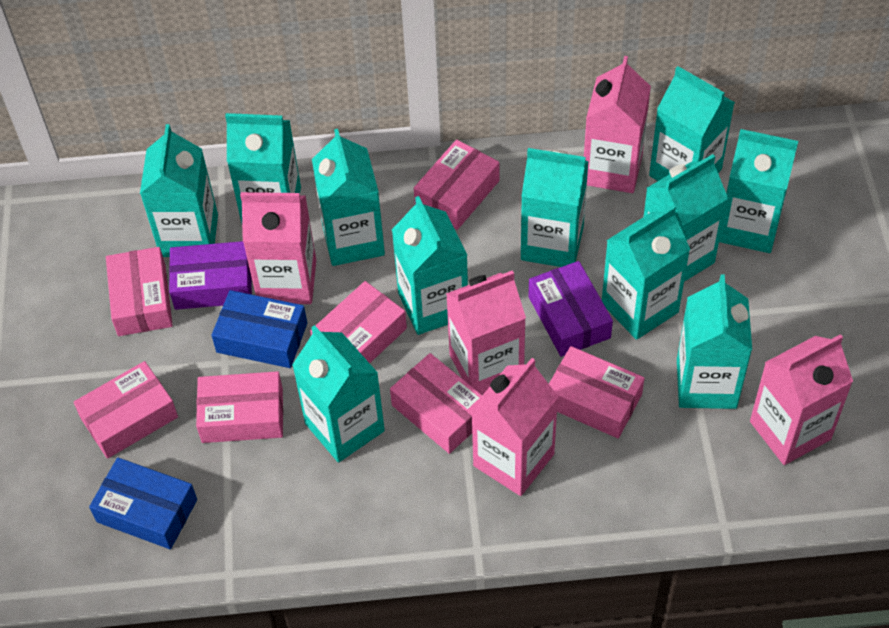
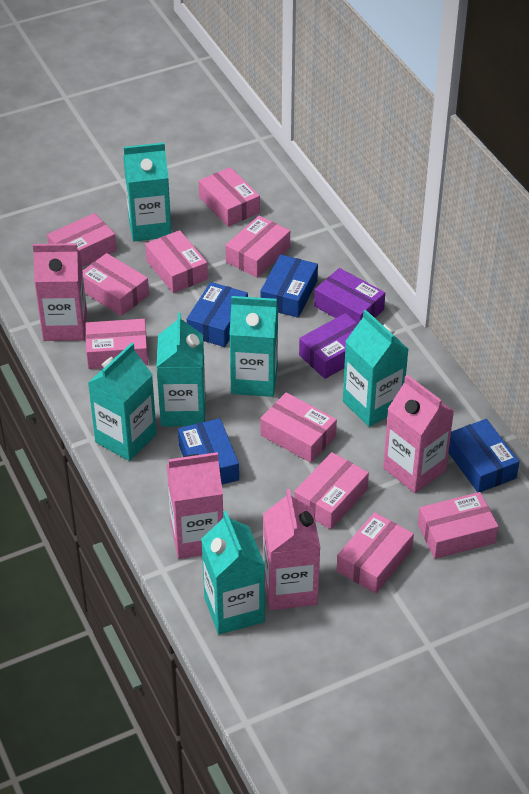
blue box: [89,458,197,549] [212,290,307,368] = 2 -> [178,418,239,485] [187,282,248,347] [260,255,318,318] [448,419,520,493] = 4
pink box: [74,361,178,459] [106,247,173,336] [196,371,283,443] [310,281,407,363] [390,353,482,454] [414,140,499,230] [549,346,645,438] = 7 -> [47,213,117,267] [83,253,149,316] [86,319,148,369] [145,230,208,293] [199,167,260,227] [225,216,290,278] [260,392,337,463] [294,452,369,529] [337,512,414,594] [418,492,499,559] = 10
pink carton: [240,192,316,304] [446,270,526,395] [471,358,558,496] [584,56,651,193] [750,334,853,465] = 5 -> [33,243,87,341] [167,452,223,559] [263,489,321,610] [383,375,454,493] = 4
turquoise carton: [140,124,218,257] [225,113,301,223] [292,325,385,462] [312,129,385,266] [392,196,468,335] [521,148,589,267] [602,205,690,340] [644,154,728,282] [649,66,735,181] [677,275,752,409] [719,129,798,253] = 11 -> [88,343,157,461] [123,143,171,242] [156,313,205,427] [201,511,265,635] [229,296,278,397] [343,310,409,427] = 6

